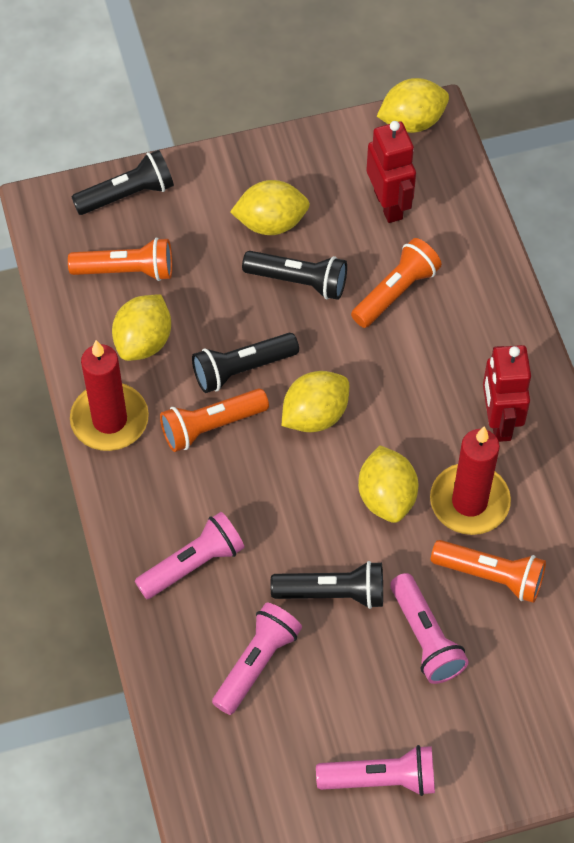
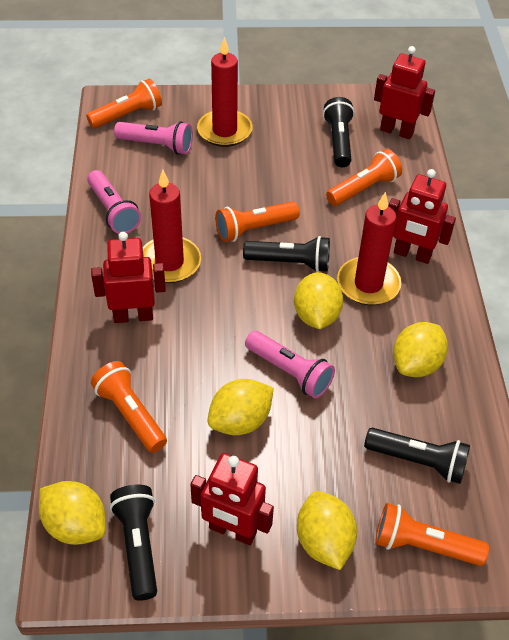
orange flashlight: [68,238,172,281] [160,388,269,452] [351,238,442,328] [431,540,546,603] = 4 -> [86,79,162,128] [91,361,167,453] [215,201,300,242] [326,149,402,206] [376,503,489,566] = 5
pink flashlight: [135,512,245,599] [212,603,302,715] [316,745,435,796] [390,573,469,684] = 4 -> [87,170,141,234] [114,121,193,155] [245,331,335,399] = 3
red candle: [70,340,149,451] [430,427,511,535] = 2 -> [143,170,201,283] [197,37,252,147] [337,192,402,305] = 3
red robot: [367,121,416,223] [483,345,531,442] = 2 -> [91,232,166,323] [190,453,274,545] [374,46,435,139] [389,169,456,264] = 4

